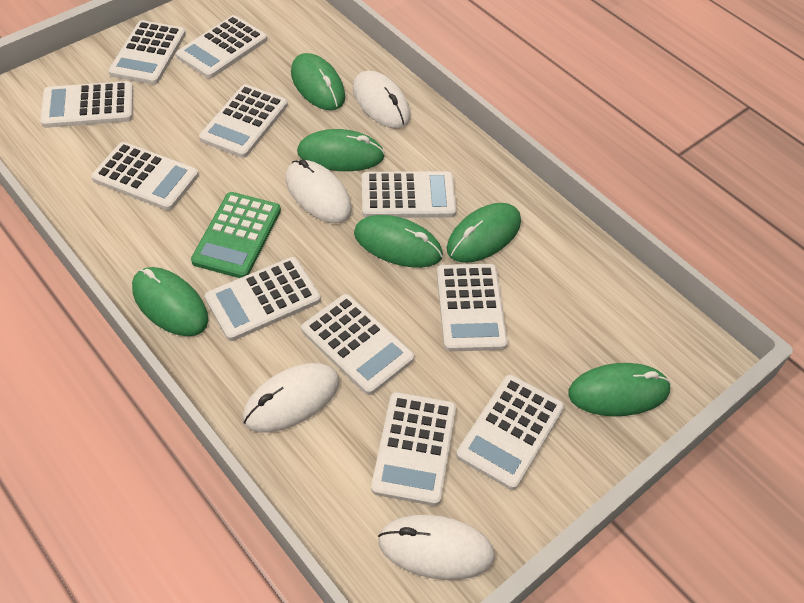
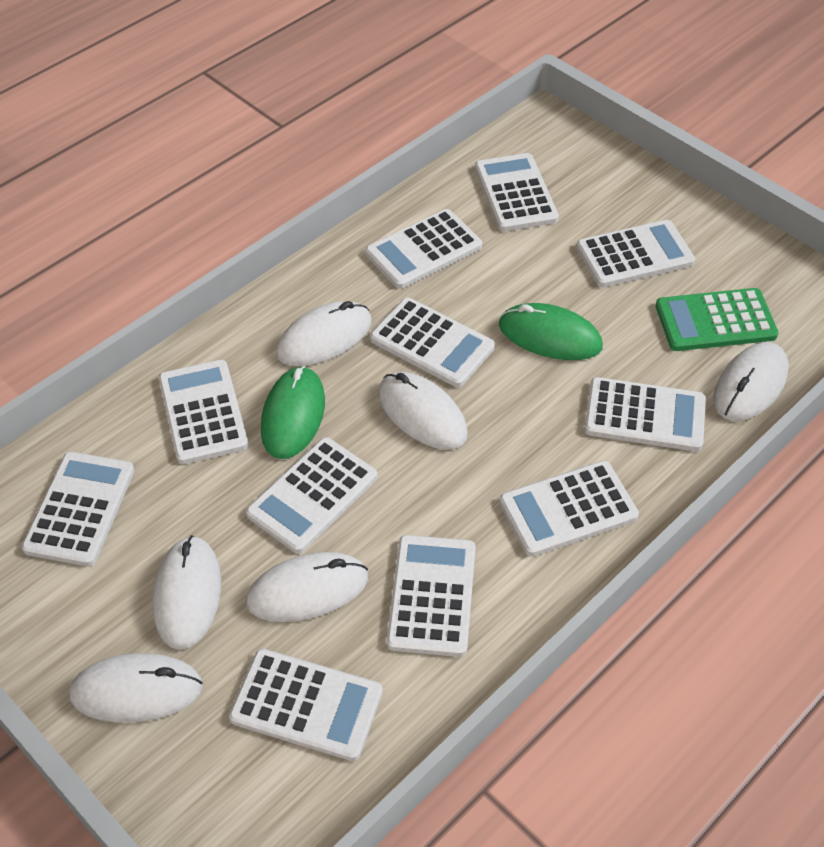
green mouse: [132,267,208,336] [291,53,345,110] [297,129,385,171] [354,215,443,268] [447,203,521,263] [568,363,671,416] = 6 -> [261,366,325,459] [499,303,603,360] = 2
white mouse: [242,363,339,433] [286,159,352,223] [353,71,410,129] [378,515,495,580] = 4 -> [69,653,203,722] [152,535,221,650] [246,552,368,622] [276,301,372,366] [378,372,468,449] [713,342,789,421] = 6

